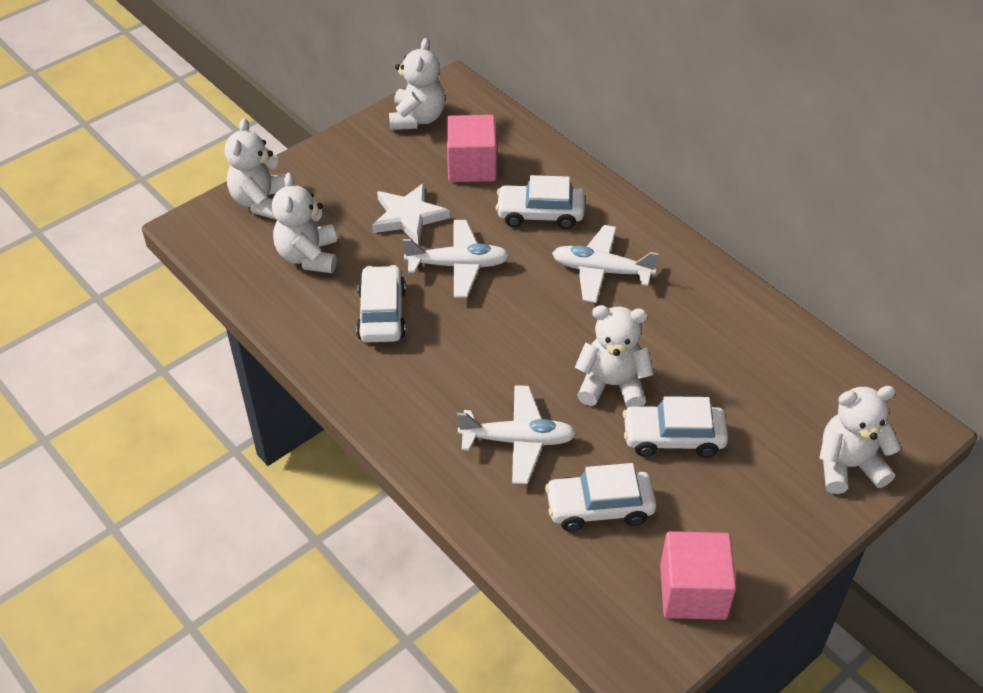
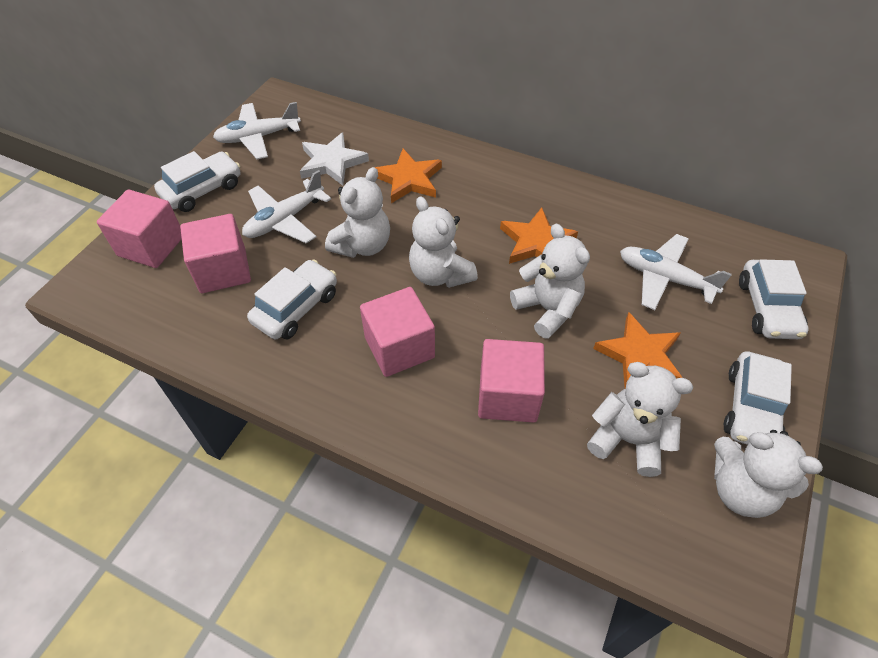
orange star: none = 0 -> [374,149,442,203] [500,207,578,264] [593,313,683,389] = 3
pink cube: [447,115,497,182] [660,531,736,620] = 2 -> [97,189,182,268] [180,214,251,293] [360,287,435,377] [478,339,545,423] = 4

